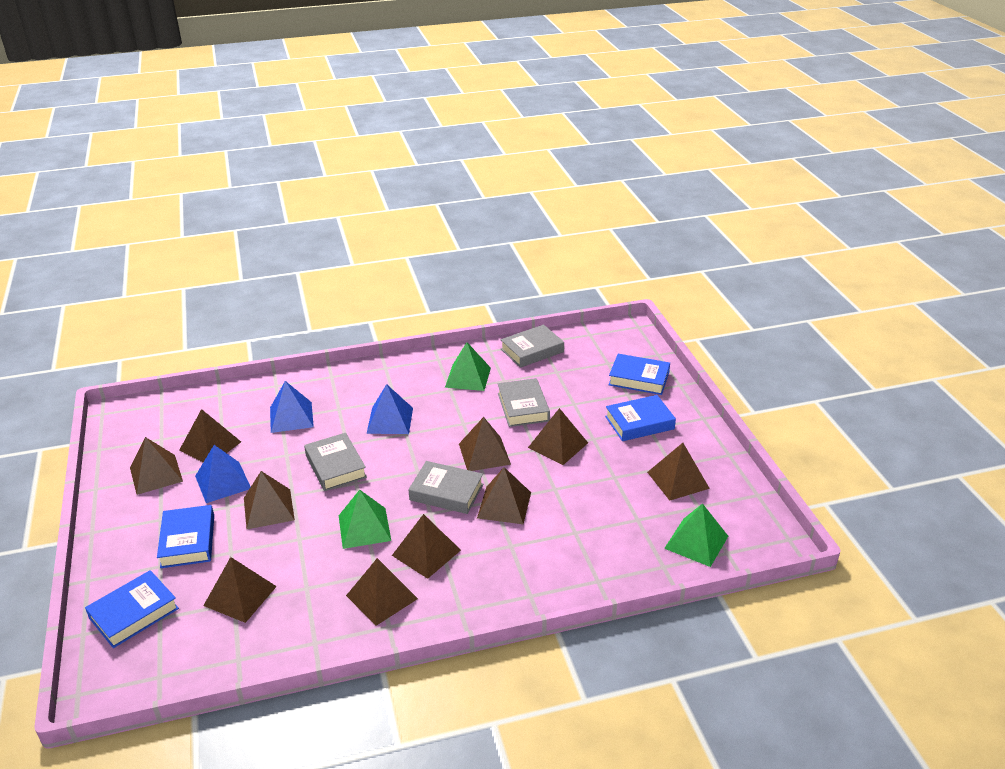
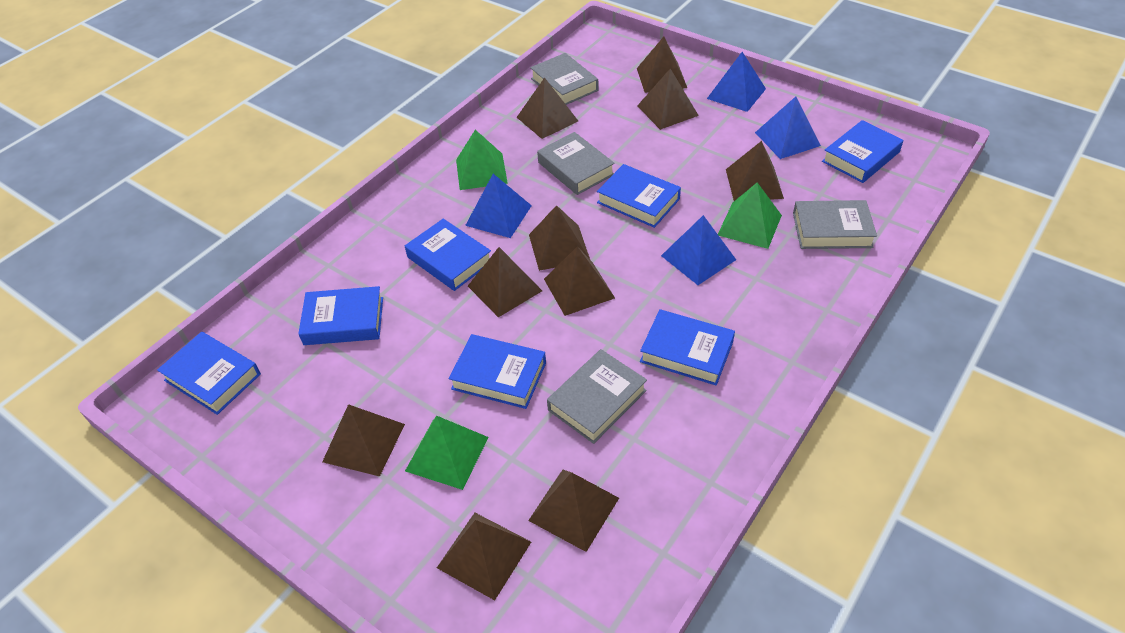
blue book: [85,570,179,648] [157,505,214,568] [605,395,676,441] [608,354,670,395] = 4 -> [157,332,261,415] [298,286,383,345] [405,219,491,291] [449,334,546,409] [597,164,681,228] [640,309,735,385] [822,120,903,183] = 7
blue pyramid: [195,445,250,503] [270,381,314,433] [367,384,413,434] = 3 -> [465,174,532,238] [661,215,736,285] [707,52,766,112] [755,97,821,159] = 4

